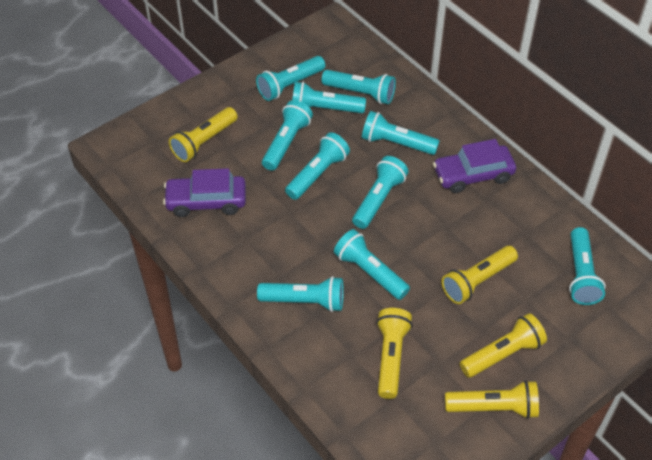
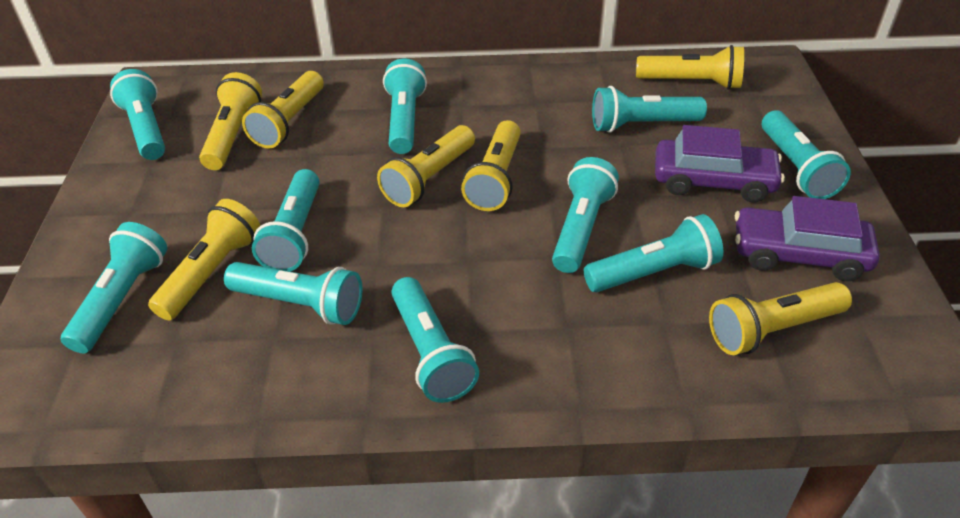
yellow flashlight: [169,107,238,162] [376,308,413,399] [441,246,518,304] [445,380,539,419] [460,313,547,378] = 5 -> [148,199,260,320] [199,72,262,170] [242,71,324,149] [377,125,475,207] [461,120,521,211] [636,45,744,90] [709,282,852,355] = 7

